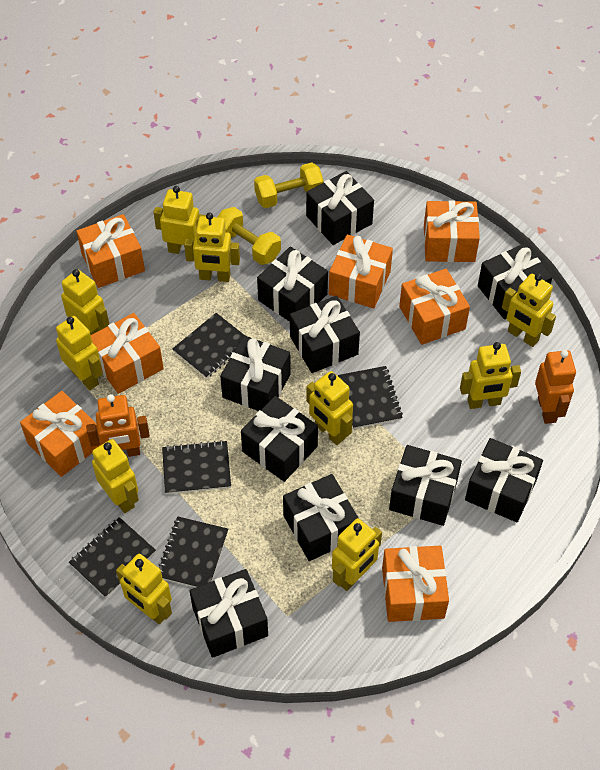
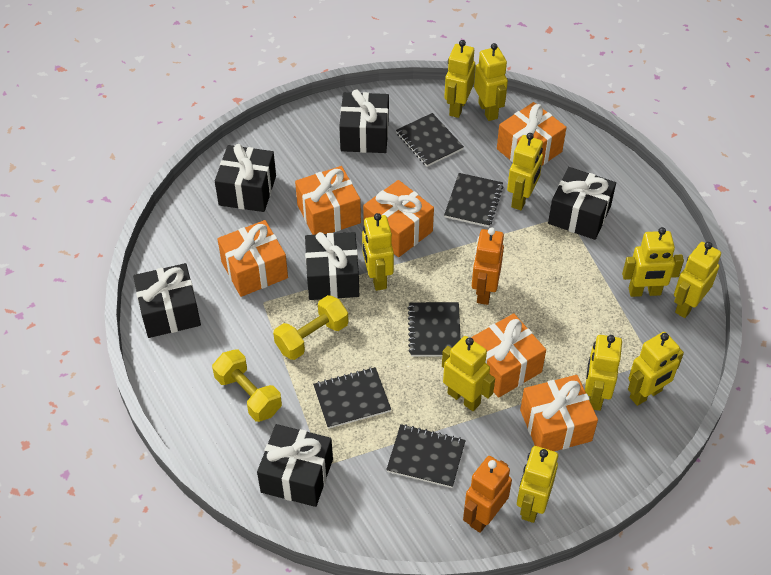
black gift: [189,569,268,658] [220,335,291,411] [241,396,318,482] [257,247,328,322] [283,474,359,561] [290,296,360,373] [306,171,374,245] [389,445,462,526] [465,438,543,522] [478,244,553,320] = 10 -> [133,263,201,338] [215,144,276,212] [257,424,333,507] [305,232,359,300] [339,90,389,153] [548,167,616,240] = 6
orange gift: [20,391,101,477] [76,214,145,288] [91,313,164,394] [329,234,393,308] [382,546,449,622] [399,269,470,345] [424,200,480,262] = 7 -> [217,220,288,297] [295,166,361,235] [363,180,434,257] [471,313,546,398] [497,102,567,165] [520,375,598,451] = 6

